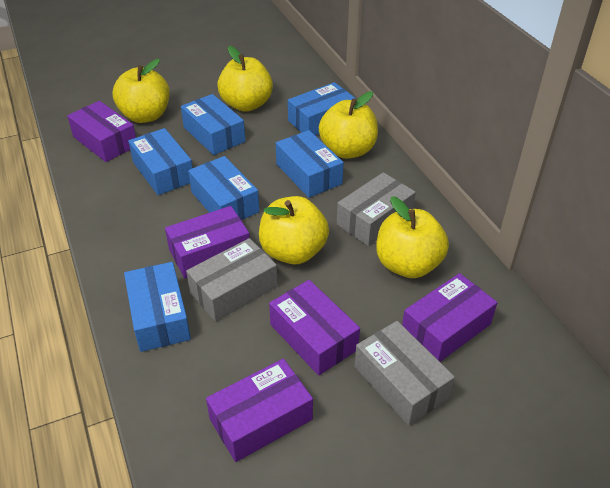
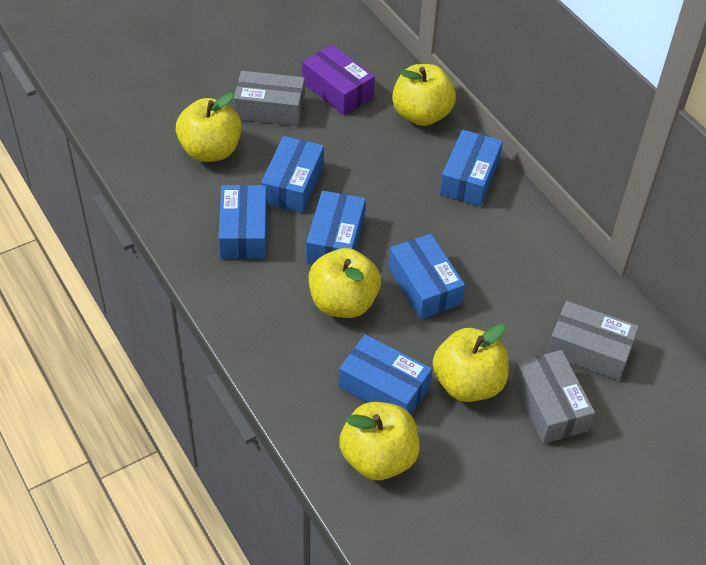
purple box: [67,101,136,162] [165,206,250,278] [206,359,313,462] [269,280,360,376] [402,273,497,362] = 5 -> [302,44,375,115] = 1

